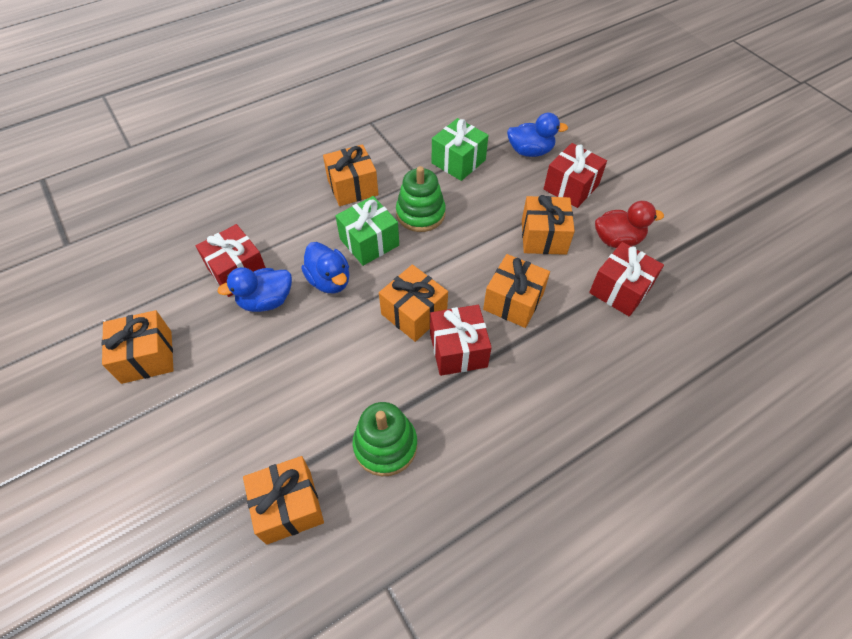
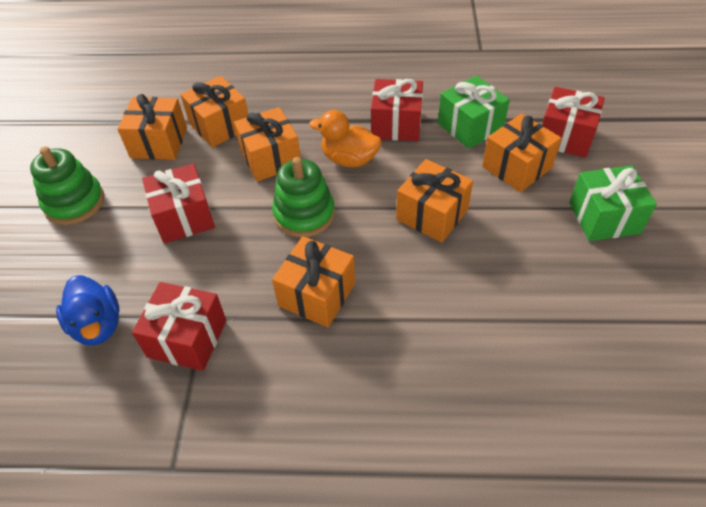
blue duck: [217,267,292,312] [301,242,350,293] [507,112,568,157] = 3 -> [56,275,119,346] = 1
orange duck: none = 0 -> [309,110,382,167] = 1
red duck: [595,201,664,248] = 1 -> none = 0

